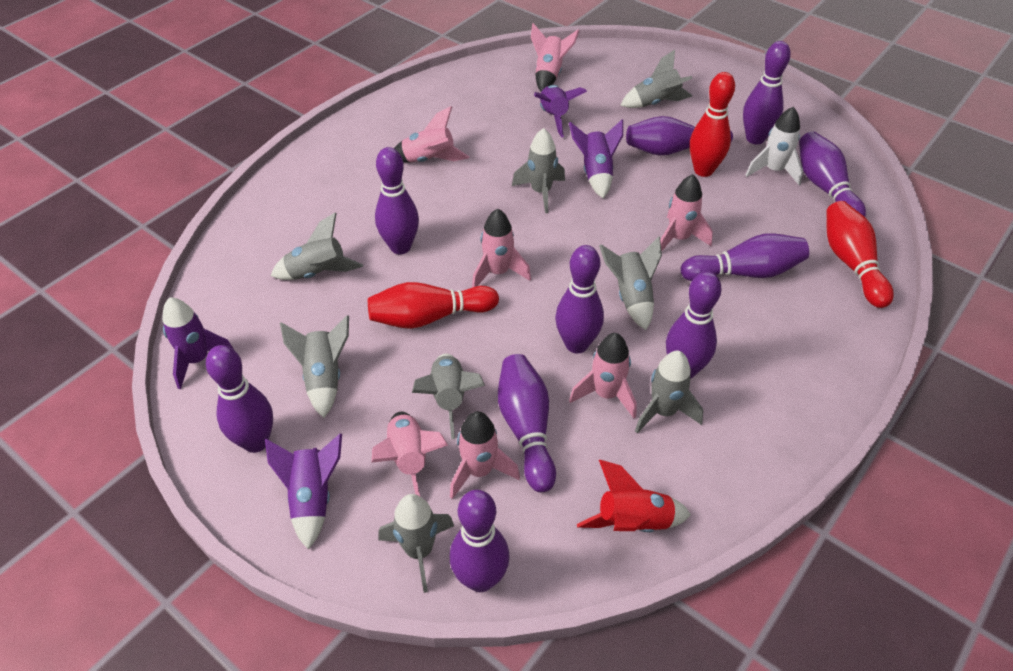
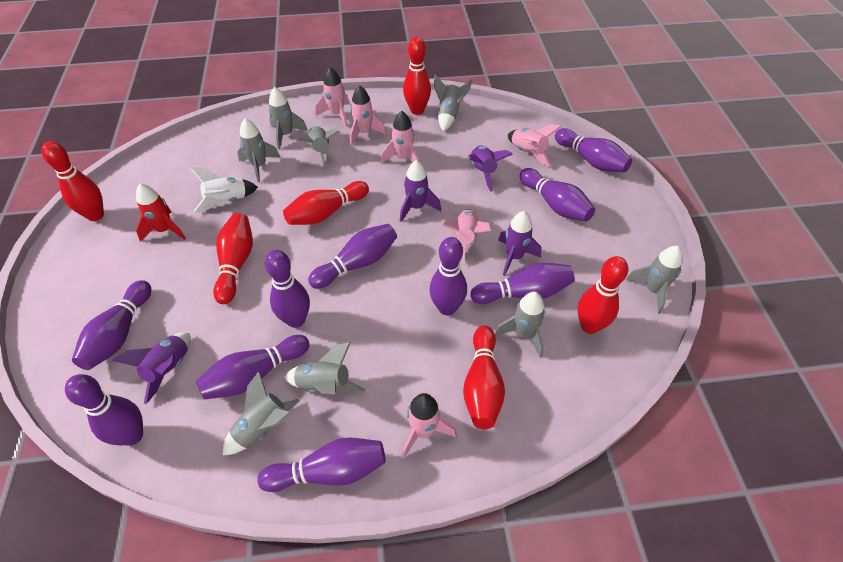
pink rocket: [372,412,448,496] [394,106,469,163] [450,411,520,499] [472,209,531,288] [531,23,580,92] [569,333,637,418] [660,174,713,251] = 7 -> [315,67,349,127] [350,85,386,146] [381,111,419,163] [402,393,456,458] [442,209,491,264] [508,125,562,167] = 6
red bowling pin: [368,282,499,329] [690,72,735,177] [826,201,894,308] = 3 -> [41,141,104,221] [213,213,253,304] [283,181,369,225] [403,37,431,115] [463,326,505,429] [578,256,628,334] = 6

